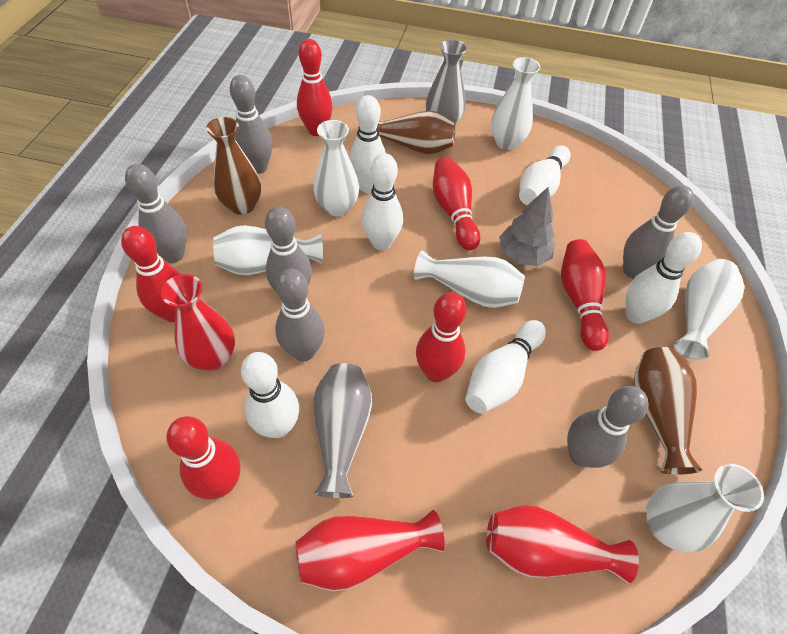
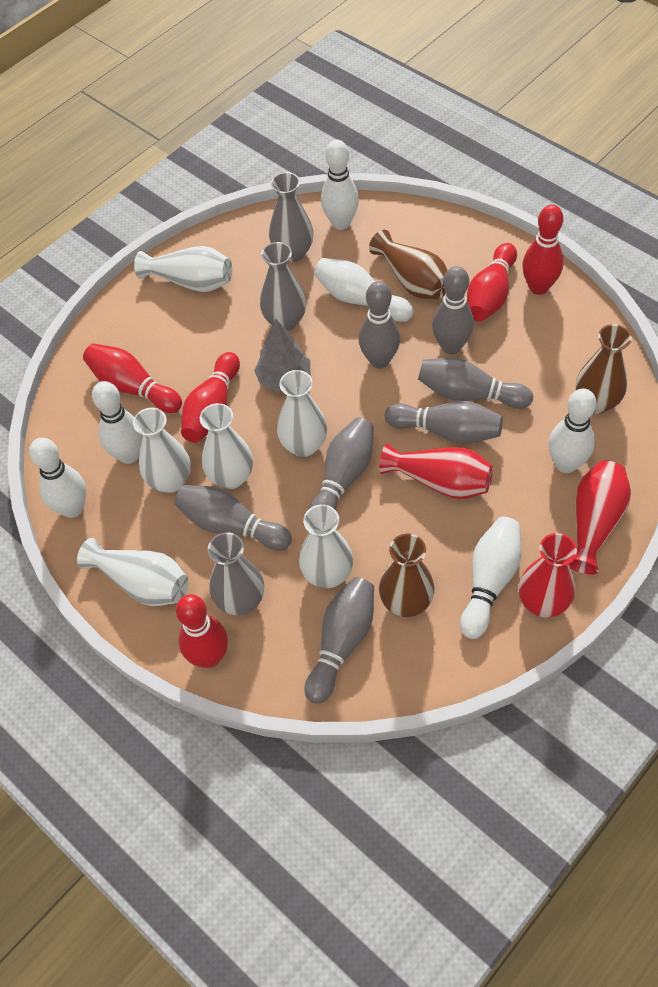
grey bowling pin: [125,164,187,263] [230,75,273,174] [265,206,312,291] [275,269,325,361] [567,386,649,468] [623,185,694,279] = 6 -> [174,485,292,550] [304,577,374,704] [308,417,374,510] [358,281,400,369] [385,401,503,444] [418,357,533,409] [432,266,474,354] = 7
grey vase: [313,363,372,498] [426,40,467,125] = 2 -> [208,532,264,615] [260,242,306,331] [269,172,314,262] = 3
red bowling pin: [121,226,181,322] [166,416,240,499] [297,39,333,136] [416,292,467,382] [433,157,480,250] [561,239,609,351] = 6 -> [83,343,182,413] [176,594,228,668] [181,352,240,443] [467,243,517,322] [522,205,564,295] = 5

